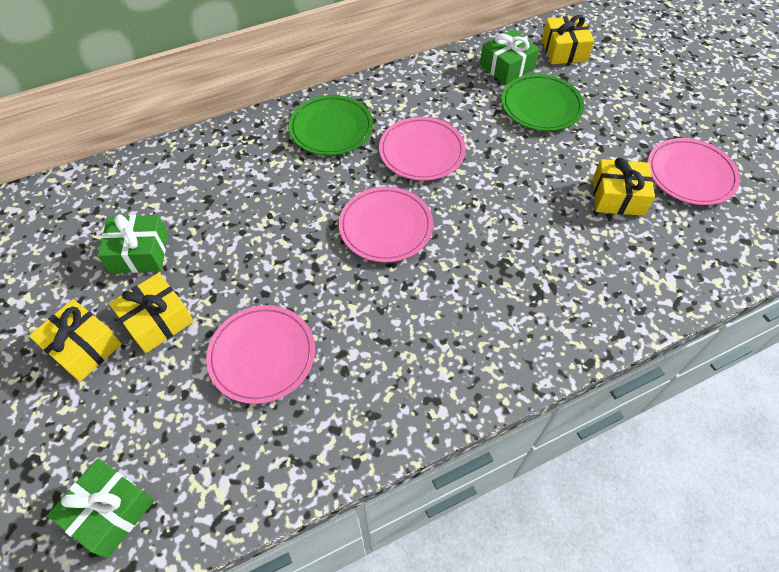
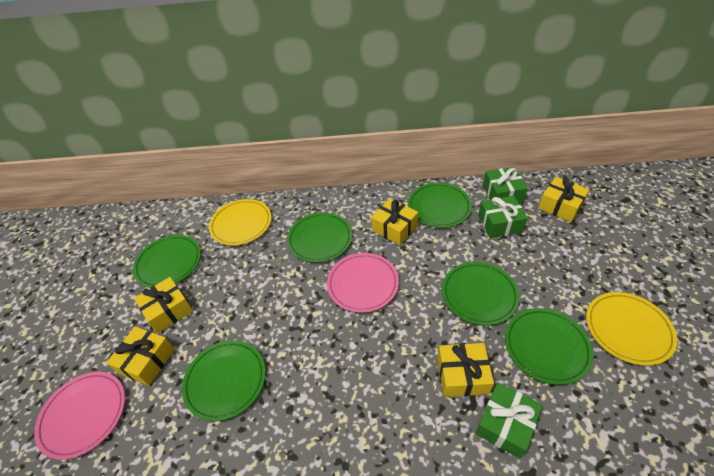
green plate: [289,95,373,156] [501,74,584,131] = 2 -> [133,235,201,288] [182,340,266,421] [287,212,352,263] [408,183,472,228] [442,262,519,326] [505,308,593,385] = 6
pink plate: [206,305,315,404] [339,186,433,262] [379,117,466,181] [648,138,740,205] = 4 -> [34,372,125,460] [327,253,399,313] = 2
yellow gift: [29,299,122,382] [109,273,194,353] [542,15,594,64] [592,158,655,216] = 4 -> [106,327,175,386] [134,277,193,333] [371,198,418,245] [437,343,494,397] [538,177,590,222] = 5
yellow plate: none = 0 -> [209,199,272,246] [586,292,677,366] = 2

